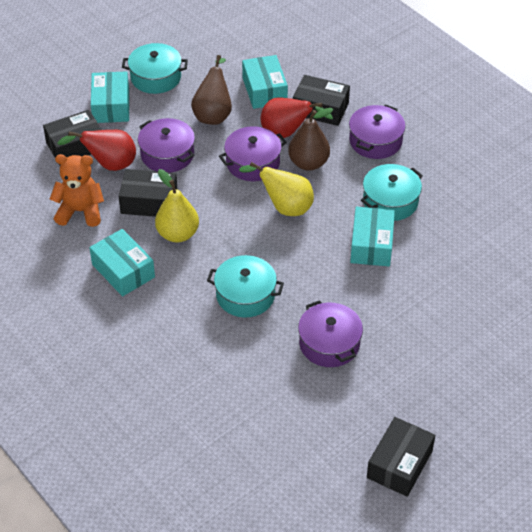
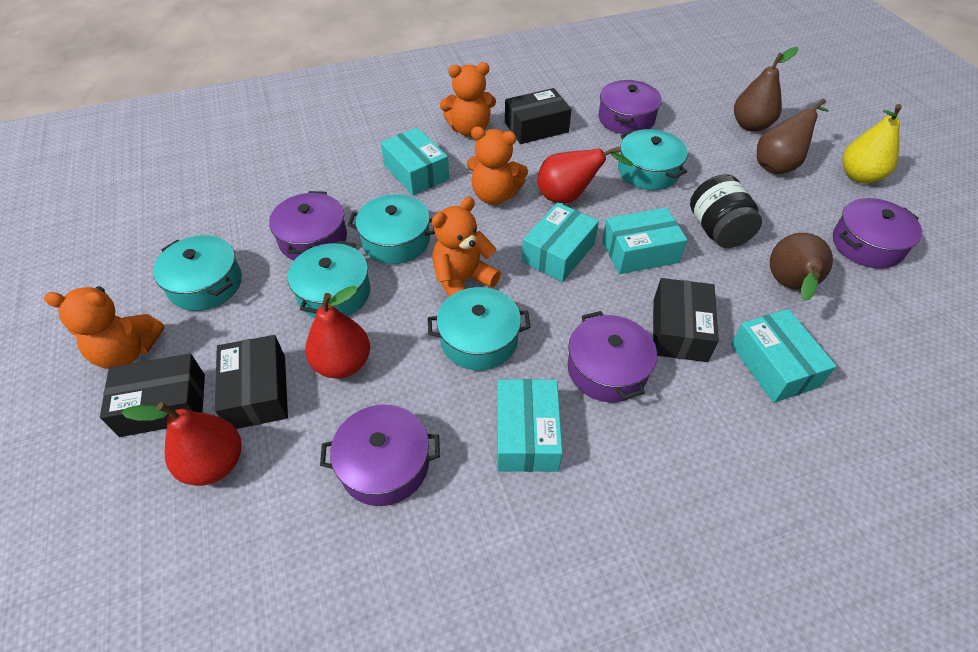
black jar: none = 0 -> [690,174,762,248] = 1
brown pear: [191,55,232,125] [288,108,333,171] = 2 -> [734,47,798,132] [757,98,829,174] [770,233,833,301] = 3
orange teddy bear: [50,154,104,227] = 1 -> [44,286,165,369] [432,197,501,297] [440,62,496,137] [467,127,528,205] = 4
purple pot: [138,118,195,173] [219,126,287,181] [298,300,363,367] [349,104,406,159] = 4 -> [269,191,347,260] [320,405,440,506] [568,311,657,402] [598,80,662,134] [833,198,922,269] = 5
red pear: [57,130,136,171] [261,97,333,138] = 2 -> [122,402,241,486] [305,286,370,379] [537,147,633,203] = 3
turquoise box: [89,229,155,296] [91,71,129,123] [242,55,288,109] [350,207,395,267] = 4 -> [380,127,449,195] [497,379,563,472] [522,203,599,282] [602,207,687,274] [731,309,837,403] = 5
turquoise pot: [122,43,188,94] [207,255,284,318] [361,164,423,221] = 3 -> [153,235,242,311] [288,241,370,318] [348,194,435,264] [428,287,531,370] [618,129,688,190] = 5
yellow pear: [155,169,199,243] [239,162,314,216] = 2 -> [842,104,902,183] = 1

